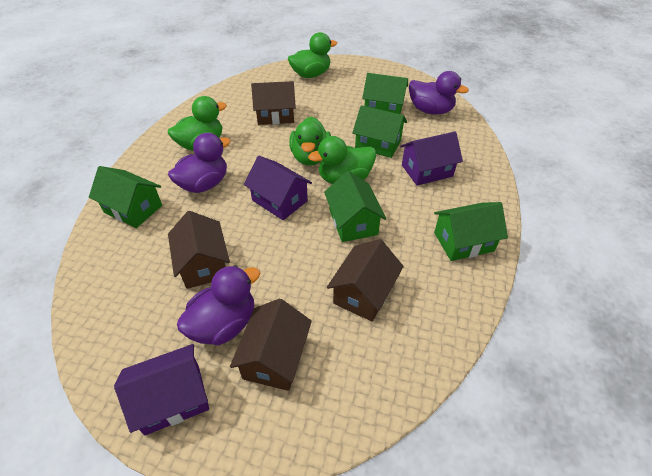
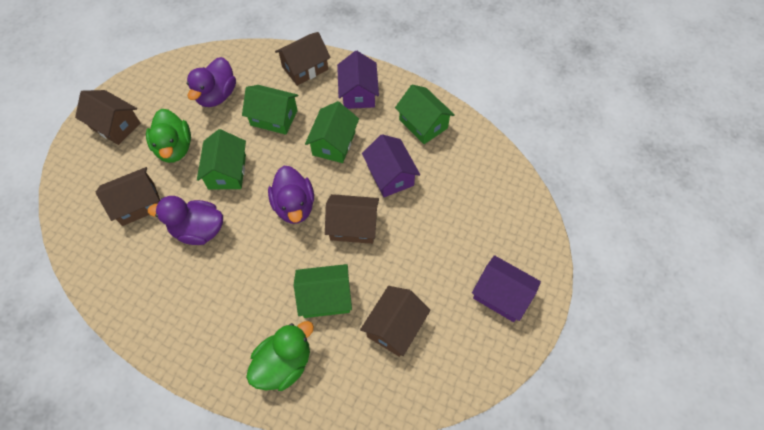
brown house: [168,211,230,289] [230,299,312,391] [251,81,296,125] [327,239,404,321] = 4 -> [75,90,140,145] [95,167,160,226] [275,32,331,86] [325,194,379,244] [360,286,431,357] = 5
green duck: [168,96,227,151] [288,32,337,78] [289,116,331,166] [308,136,376,184] = 4 -> [146,109,191,163] [246,321,314,391] = 2

